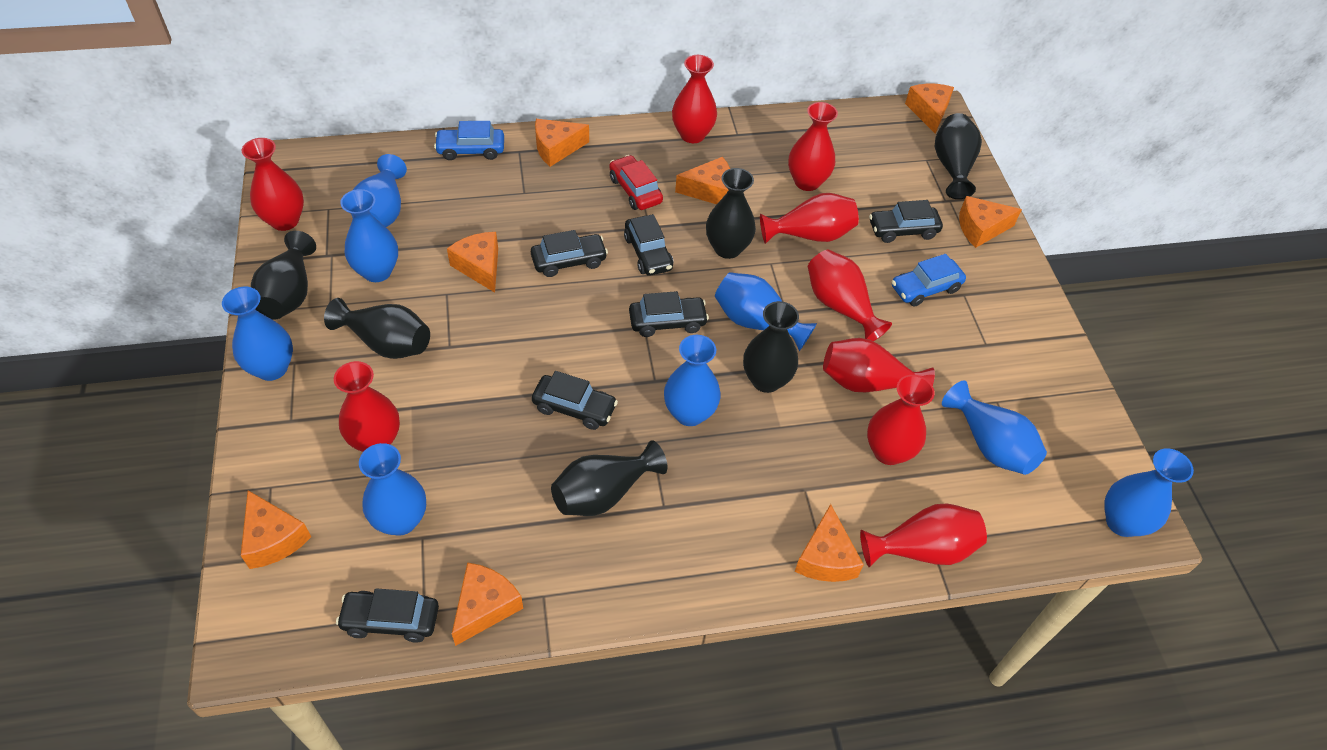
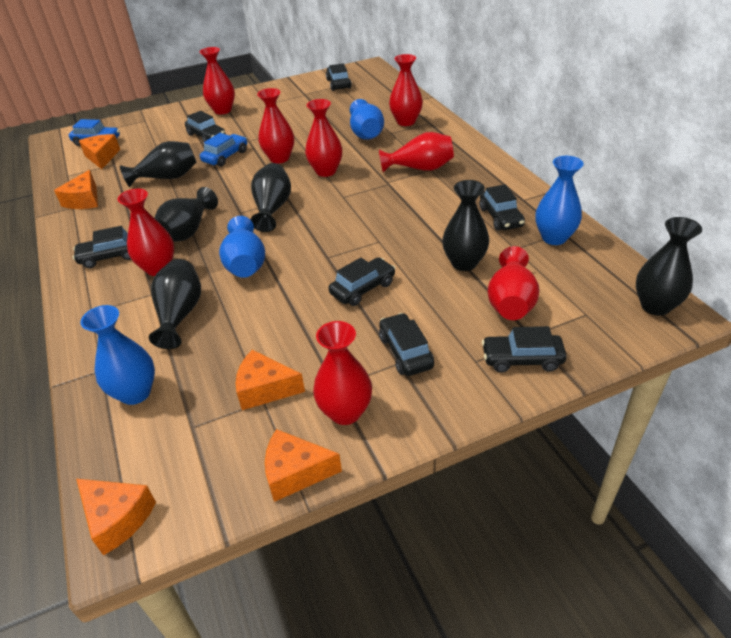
black car: [336,588,439,643] [531,230,608,277] [532,371,618,430] [624,214,673,276] [629,291,709,337] [869,200,943,243] = 6 -> [73,226,131,268] [185,111,225,142] [326,63,352,91] [328,257,395,306] [379,313,434,376] [480,184,525,231] [482,326,567,373] = 7
blue vase: [222,287,293,381] [340,189,398,282] [351,154,407,227] [359,443,426,536] [664,335,721,426] [715,272,817,351] [942,380,1047,475] [1104,448,1194,537] = 8 -> [80,305,155,405] [219,216,265,278] [350,99,384,140] [535,156,584,245] = 4
orange cheese: [241,490,311,569] [447,232,498,293] [452,562,523,646] [535,119,589,167] [675,157,730,204] [794,504,864,582] [905,84,954,134] [959,196,1022,248] = 8 -> [54,170,98,209] [76,479,156,555] [79,134,120,169] [235,350,305,410] [265,429,342,502] = 5
red car: [609,155,663,210] = 1 -> none = 0
red vase: [241,138,304,231] [334,361,400,452] [672,55,717,143] [760,193,859,244] [788,102,838,191] [808,250,892,341] [823,338,935,392] [860,503,987,567] [867,375,935,465] = 9 -> [117,189,174,276] [200,47,235,115] [257,88,294,164] [305,99,342,177] [313,321,372,425] [379,132,454,172] [389,54,423,126] [488,246,540,320] = 8

